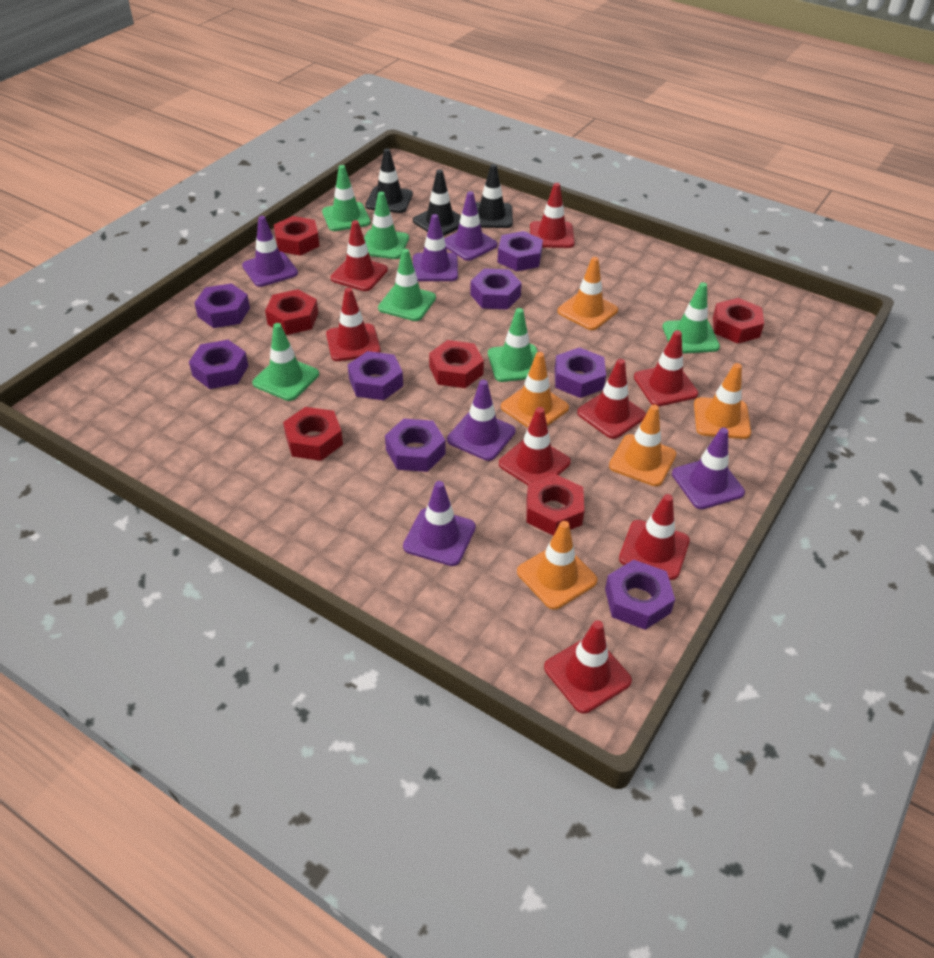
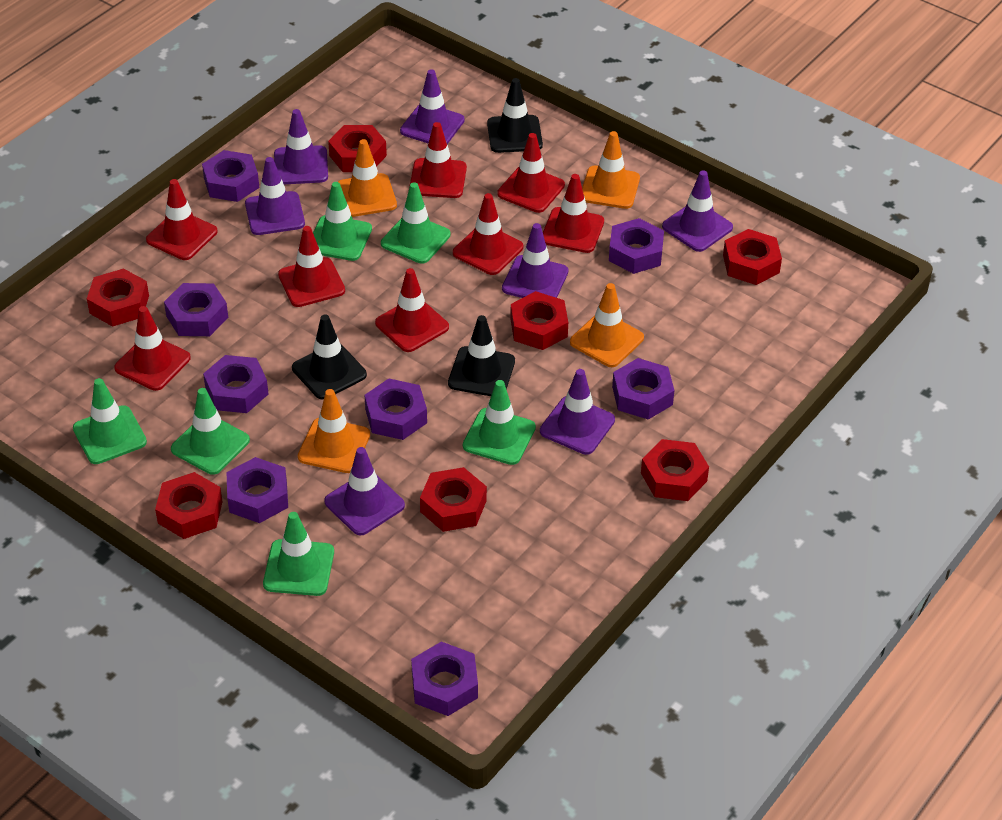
orange traffic cone: [501,352,569,428] [517,521,598,610] [558,257,618,330] [609,404,676,486] [694,363,751,439] = 5 -> [298,389,370,473] [338,139,397,217] [570,283,644,367] [582,131,640,209] = 4
purple traffic cone: [242,216,298,287] [403,481,476,566] [413,214,458,281] [444,191,498,261] [447,380,516,461] [672,427,745,509] = 6 -> [245,157,305,235] [274,109,328,184] [324,447,405,535] [400,69,465,144] [502,223,568,298] [540,369,615,455] [662,170,733,252] = 7
red nut: [265,289,318,335] [274,216,320,256] [283,407,343,461] [429,340,484,388] [526,474,584,536] [713,298,764,344] = 6 -> [87,268,149,327] [155,472,223,539] [328,125,387,172] [420,467,487,532] [510,291,568,350] [641,439,709,501] [723,229,782,285] = 7

